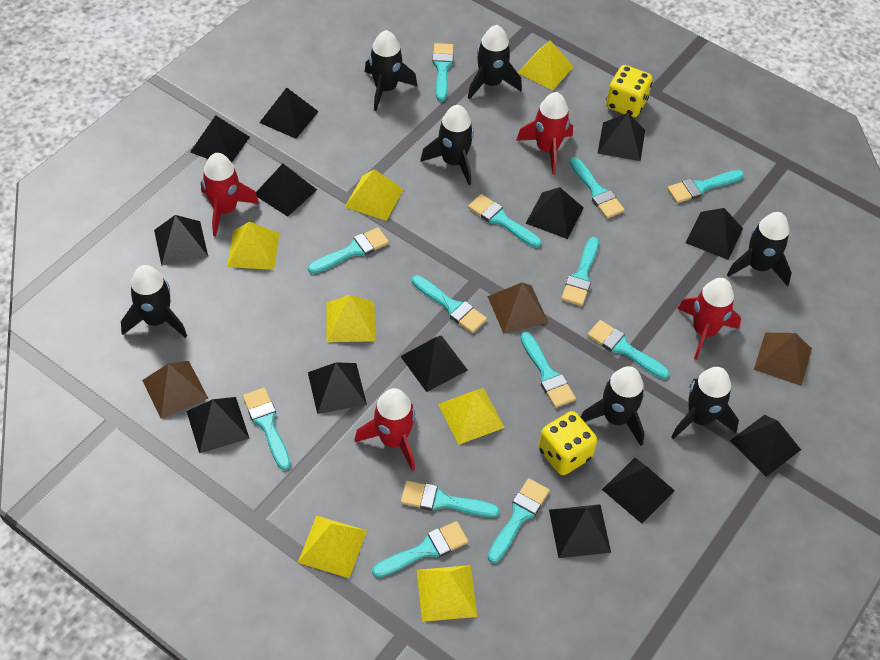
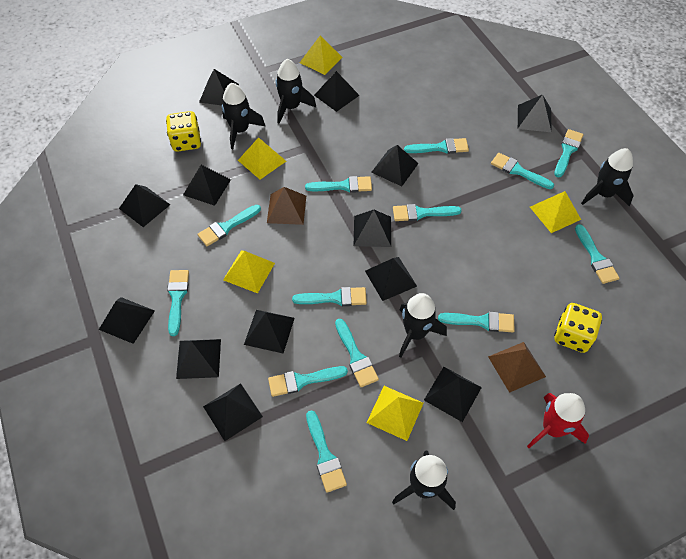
black rocket: [121,265,187,338] [365,30,417,111] [420,105,474,185] [468,25,522,100] [581,366,645,446] [672,367,739,439] [727,212,792,286] = 7 -> [222,83,265,149] [276,59,316,124] [392,451,456,510] [399,293,447,358] [581,148,634,207] = 5
brown pyramid: [142,361,208,419] [487,282,548,334] [754,333,812,386] = 3 -> [267,187,306,225] [488,342,546,393] = 2
red rocket: [201,153,259,236] [355,388,415,471] [516,92,573,174] [678,278,741,360] = 4 -> [527,393,589,448] = 1
yellow pyramid: [227,222,279,270] [298,515,367,578] [326,295,375,342] [345,169,404,221] [417,565,477,622] [438,388,505,445] [518,40,574,90] = 7 -> [223,251,275,293] [238,137,286,179] [300,35,343,75] [367,386,424,441] [530,191,581,233] = 5

